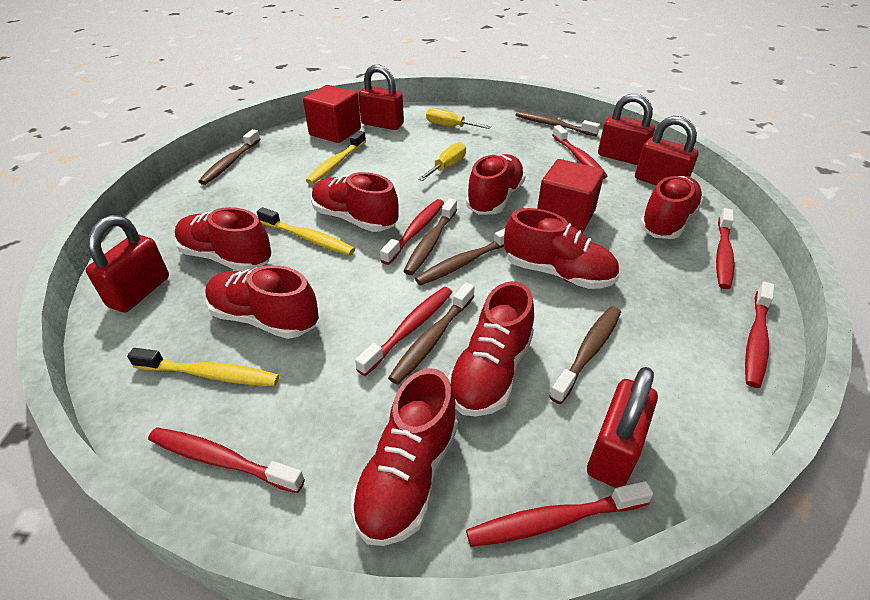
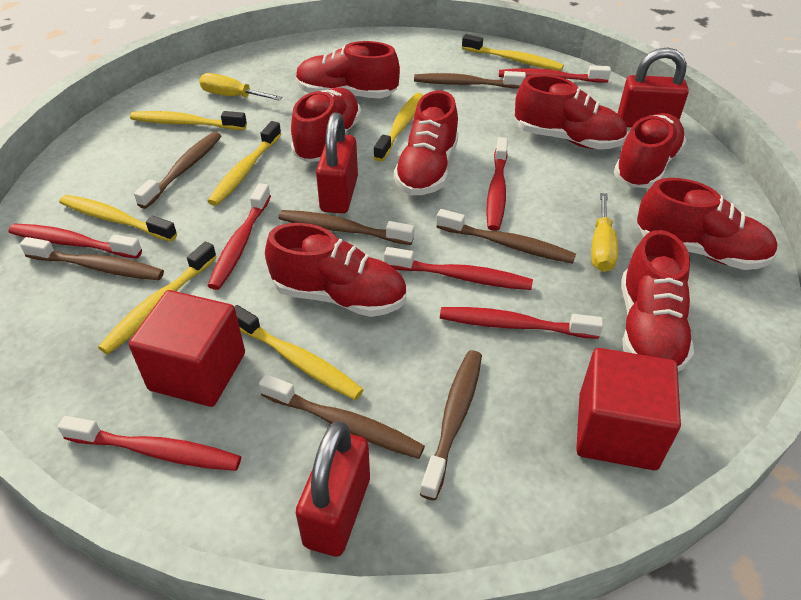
brown toothbrush: [198,129,261,185] [388,282,475,385] [404,198,457,275] [415,228,505,285] [516,111,600,136] [549,306,621,404] = 6 -> [20,237,164,280] [134,132,221,209] [259,374,425,459] [278,210,415,245] [414,71,526,89] [420,350,482,500] [436,209,576,264] = 7
red padlock: [86,215,169,312] [358,65,404,130] [587,367,658,488] [598,94,655,165] [635,116,699,186] = 5 -> [296,421,370,556] [316,113,358,214] [618,48,689,128] = 3
yellow toothbrush: [127,348,279,386] [257,207,355,255] [306,131,366,184] = 3 -> [59,195,177,242] [98,242,217,354] [130,111,247,130] [207,121,281,206] [234,305,364,400] [373,93,424,162] [462,34,564,71] = 7

